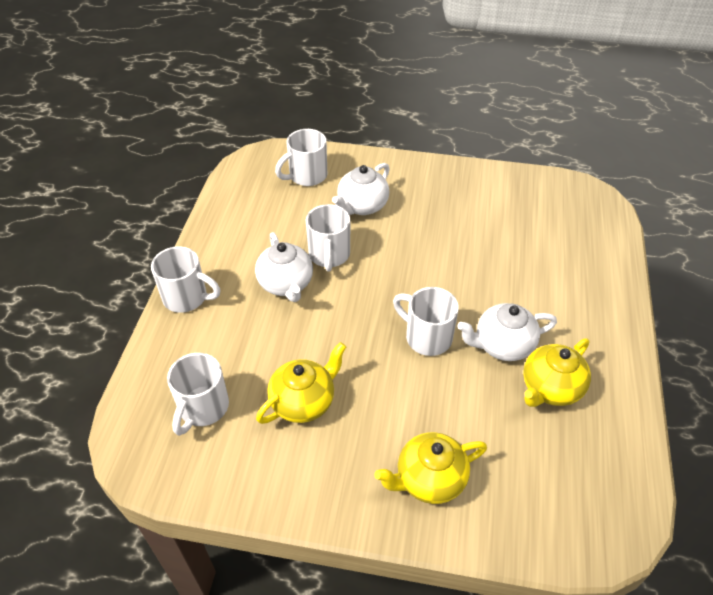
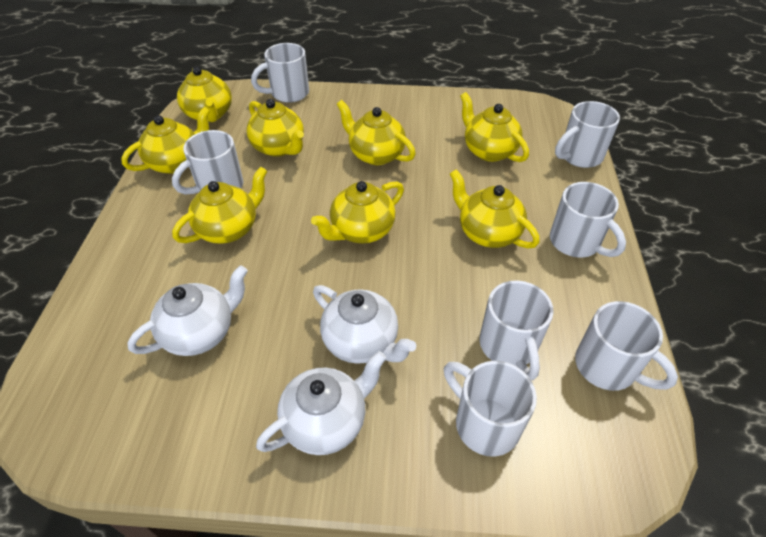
white mug: [151,246,221,313] [167,353,229,436] [275,129,327,186] [306,204,350,272] [393,287,459,356] = 5 -> [172,130,243,194] [251,43,309,103] [444,361,537,457] [479,280,554,381] [550,182,626,258] [555,101,620,168] [575,301,678,391] = 7
yellow teapot: [256,342,346,424] [374,432,487,504] [523,339,591,407] = 3 -> [121,106,210,174] [172,167,267,244] [177,67,232,122] [247,99,304,157] [311,181,404,243] [337,100,416,165] [450,170,540,249] [460,92,529,162] = 8

